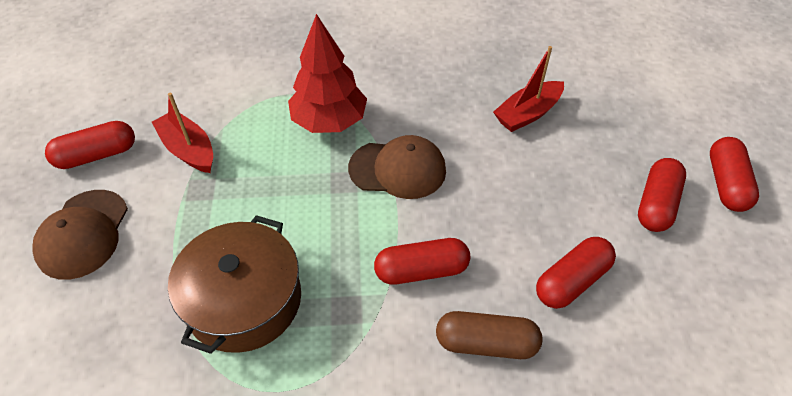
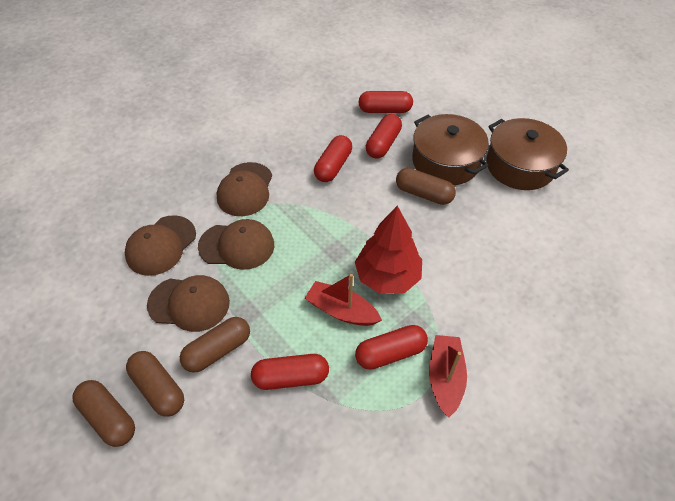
brown cap: [32,190,128,280] [348,135,446,199] = 2 -> [125,215,196,276] [147,275,230,332] [198,219,274,270] [217,162,272,216] = 4
brown capsule: [436,311,542,359] = 1 -> [73,380,135,447] [126,351,184,416] [180,317,250,373] [396,168,456,205] = 4
brown pot: [168,215,301,354] = 1 -> [412,114,489,185] [486,118,569,190] = 2

